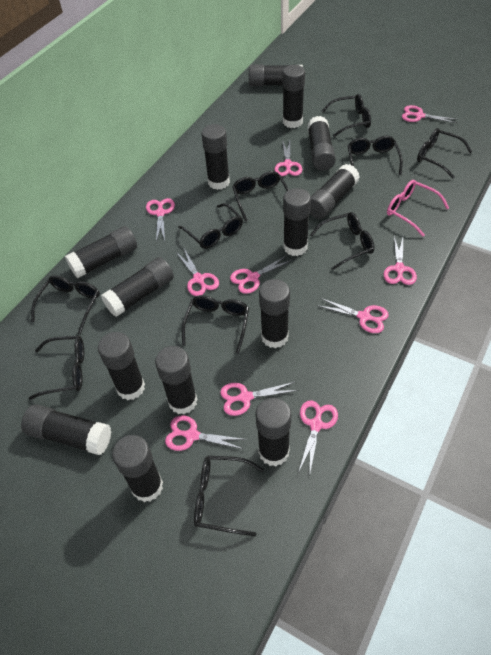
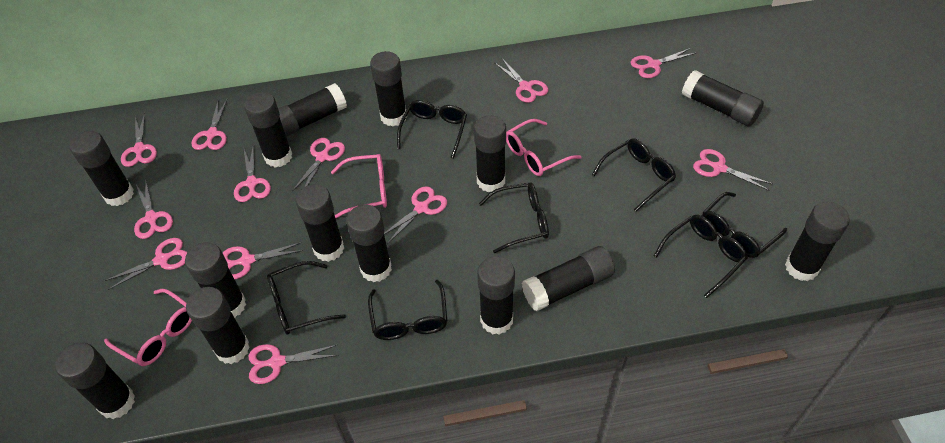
black glasses: [29,336,84,400] [31,275,100,334] [178,203,243,249] [182,295,249,354] [194,455,264,536] [232,171,289,222] [310,212,374,270] [322,94,371,137] [348,136,403,175] [417,128,472,178] = 10 -> [267,261,346,335] [368,280,447,340] [397,100,467,159] [479,183,549,253] [592,138,676,212] [654,215,748,298] [702,192,787,258] = 7
pink glasses: [387,180,449,237] = 1 -> [104,289,192,366] [331,154,387,218] [506,119,582,176] = 3
pink scissors: [146,198,175,242] [165,415,247,451] [176,249,219,296] [220,382,298,416] [230,255,292,294] [274,140,302,176] [298,400,338,473] [317,298,389,333] [383,236,417,285] [402,105,458,123] = 10 -> [105,238,187,290] [121,113,157,167] [134,179,173,239] [191,100,227,150] [223,242,303,279] [234,144,271,202] [249,344,339,384] [292,138,345,191] [384,186,447,244] [495,59,548,103] [630,48,696,78] [693,149,773,191] = 12

